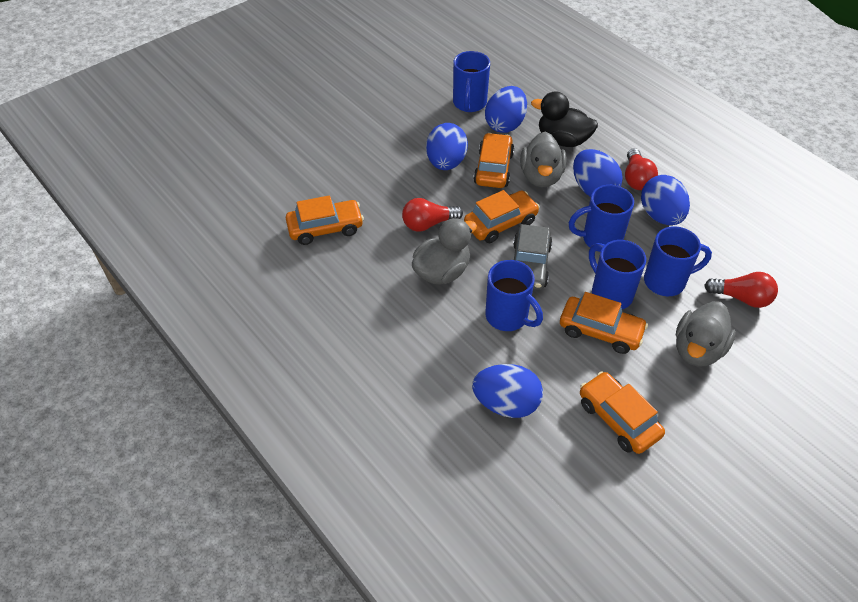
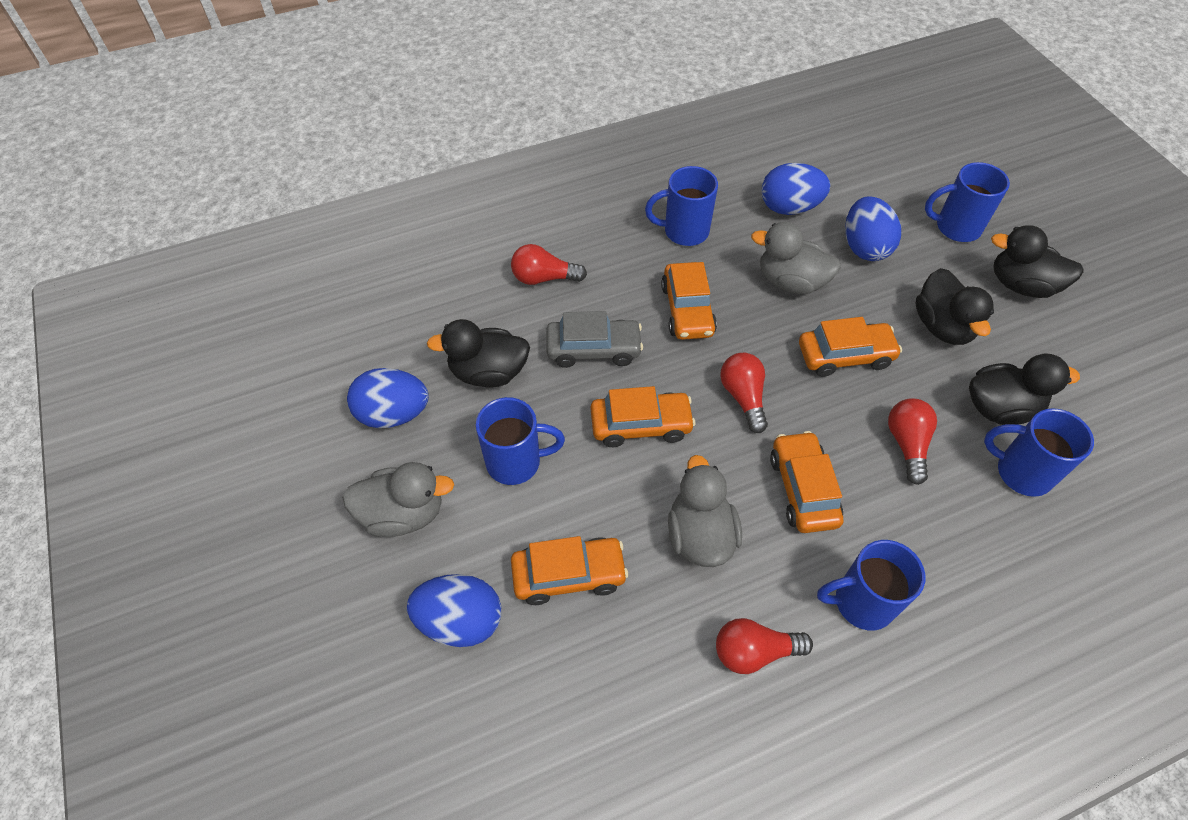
black duck: [531,91,598,147] = 1 -> [427,319,530,388] [915,268,994,345] [969,353,1080,425] [991,225,1084,298] = 4
blue egg: [426,123,468,170] [472,364,543,418] [485,86,527,133] [573,149,623,197] [641,175,690,225] = 5 -> [347,368,429,428] [407,574,501,647] [761,163,830,215] [845,196,901,261] = 4
red light bulb: [402,198,463,231] [625,148,658,190] [704,272,778,308] = 3 -> [511,244,587,285] [716,618,813,674] [720,353,768,433] [888,398,937,485] = 4

